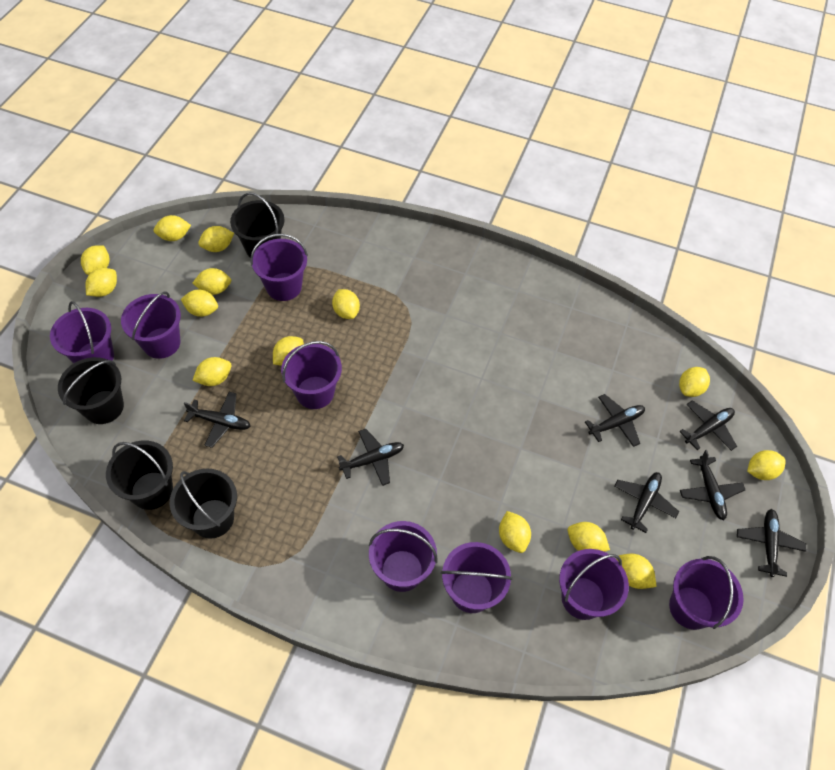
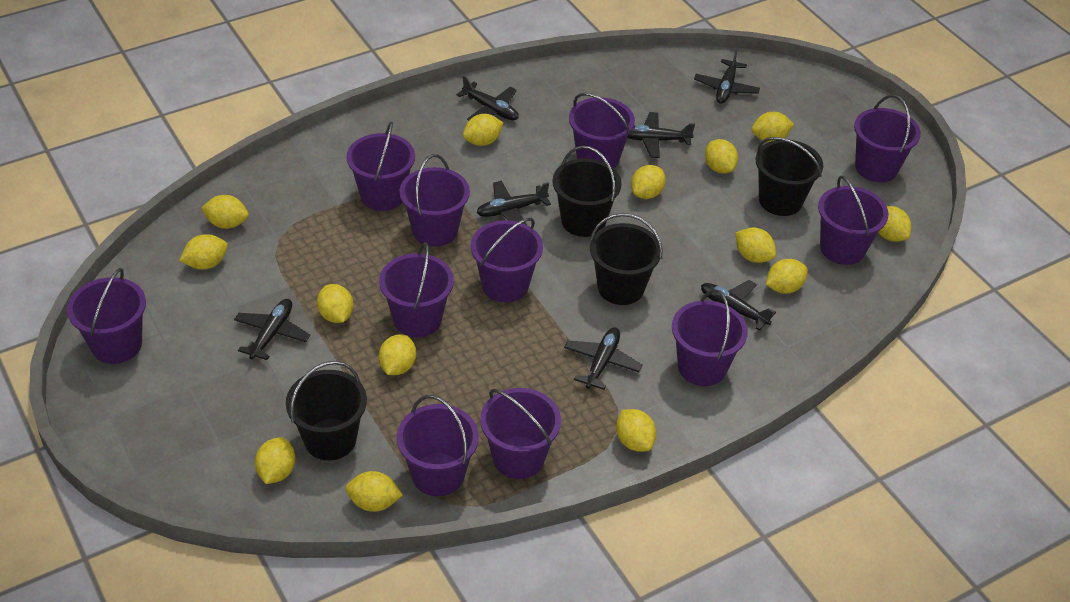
purple bucket: [50,301,114,363] [121,292,181,359] [250,234,308,301] [281,341,342,409] [369,521,437,592] [441,542,512,613] [559,549,629,620] [669,556,744,630] = 8 -> [67,268,146,364] [346,122,415,211] [379,242,454,338] [397,395,479,496] [399,154,470,247] [471,218,543,302] [480,388,561,479] [569,93,635,168] [672,289,748,386] [818,176,889,265] [854,95,921,182] = 11

